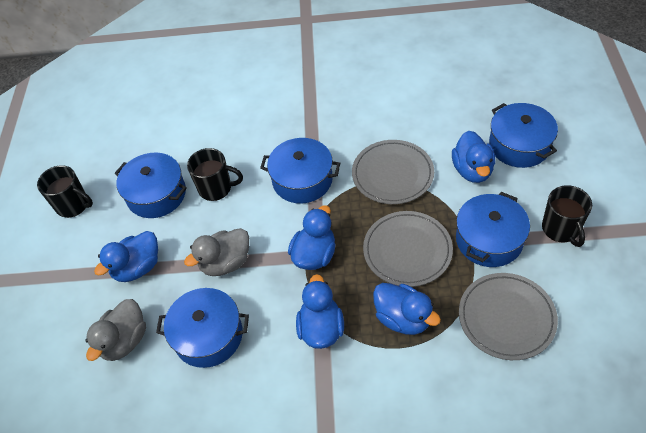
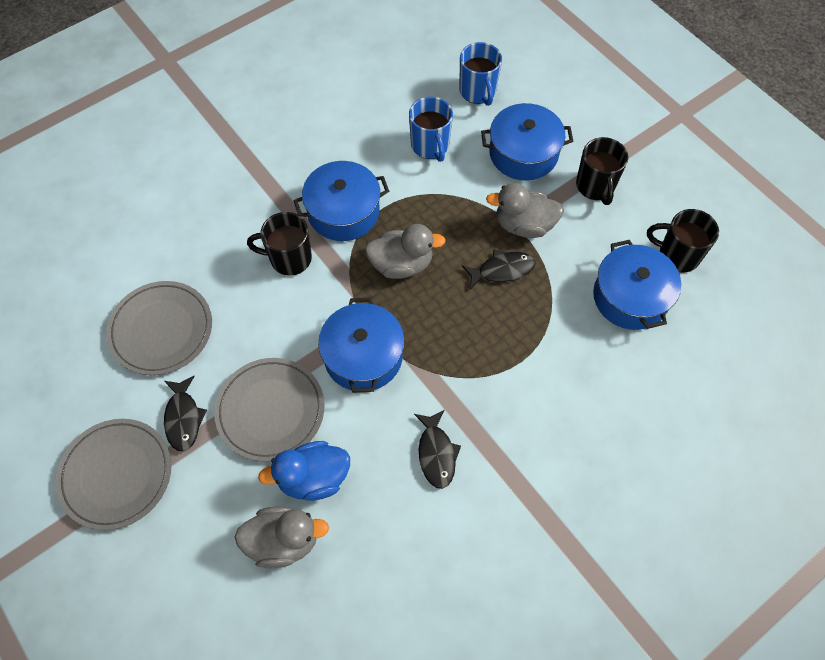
black fish: none = 0 -> [164,376,207,452] [414,410,461,489] [462,250,536,290] = 3
blue duck: [94,231,158,282] [288,206,336,270] [296,274,344,349] [373,283,441,335] [452,131,495,183] = 5 -> [258,441,350,501] = 1
blue mug: none = 0 -> [409,97,453,162] [459,42,502,106] = 2
blue pot: [115,153,187,218] [156,288,249,368] [260,138,340,204] [456,192,530,267] [489,103,558,168] = 5 -> [293,161,389,241] [318,298,405,393] [481,103,573,180] [593,240,681,330] = 4
grey duck: [85,299,146,361] [184,228,249,276] = 2 -> [235,507,329,568] [365,224,446,279] [486,183,564,238] = 3

